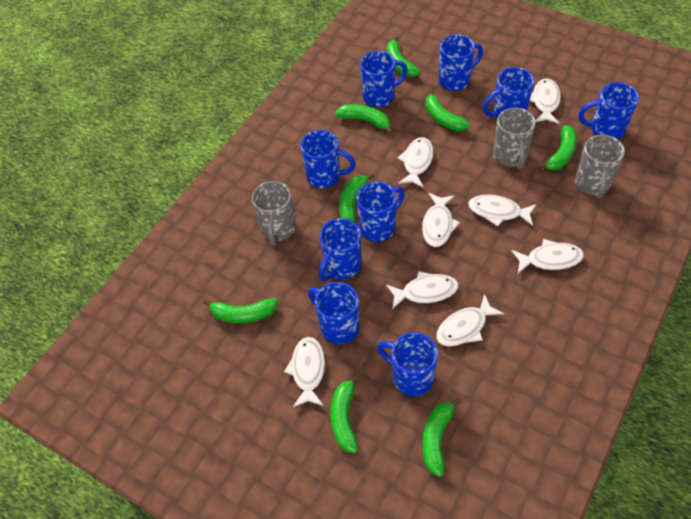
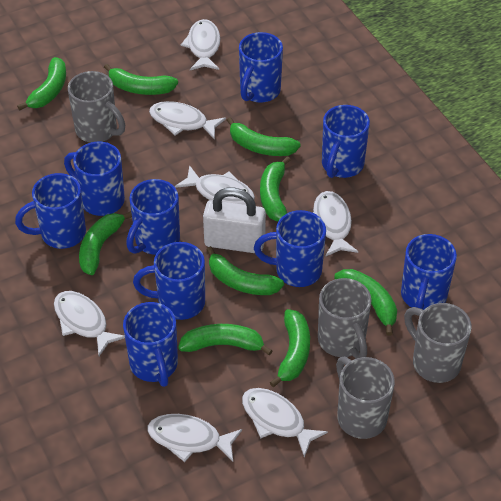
green banana: [204,299,278,323] [330,374,360,453] [335,104,393,134] [339,173,374,223] [387,36,420,77] [422,397,462,477] [426,89,470,131] [538,125,577,171] = 8 -> [17,57,66,111] [79,211,132,275] [104,64,178,95] [178,324,273,355] [206,246,284,295] [227,117,301,156] [260,156,291,221] [270,309,310,387] [334,269,397,336] = 9
grey mug: [252,181,296,245] [493,108,536,169] [575,135,625,198] = 3 -> [68,71,125,143] [318,278,372,359] [336,356,395,439] [404,303,472,383] = 4
white fish: [284,337,325,407] [386,271,458,309] [397,137,434,188] [422,193,460,247] [436,294,504,347] [468,195,537,227] [511,239,584,273] [530,79,561,124] = 8 -> [54,291,125,356] [148,414,242,462] [149,101,226,140] [175,165,255,205] [181,19,220,70] [242,388,328,457] [313,191,358,257] = 7
white padlock: none = 0 -> [203,188,266,253] = 1

